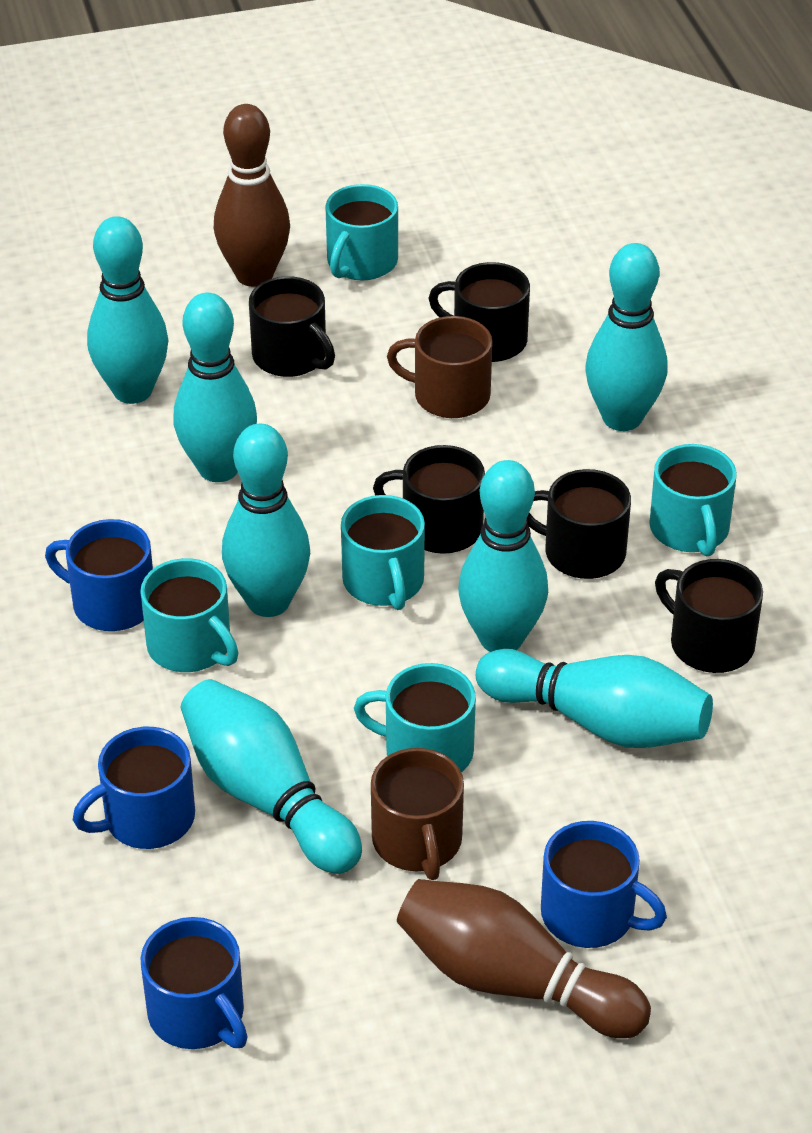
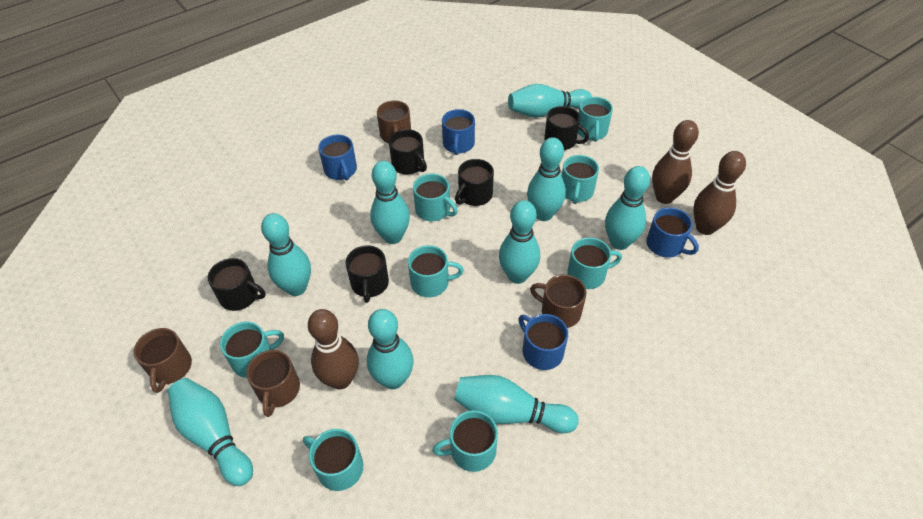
brown bowling pin: [214,104,290,287] [397,879,651,1038] = 2 -> [308,309,359,389] [652,120,699,204] [693,151,746,235] = 3
brown mug: [371,748,464,880] [387,316,493,418] = 2 -> [134,328,192,393] [246,350,300,417] [377,101,411,143] [530,274,586,328] = 4
turquoise bowling pin: [87,216,168,404] [173,293,257,482] [181,679,362,874] [222,424,310,617] [458,460,548,652] [476,649,713,748] [585,243,667,431] = 7 -> [168,378,253,486] [261,213,311,296] [367,309,414,389] [370,161,410,244] [454,375,578,433] [499,200,540,284] [508,84,592,117] [527,137,566,221] [605,166,650,250] = 9
turquoise mug: [140,558,239,672] [325,184,398,280] [341,495,425,610] [354,663,476,772] [649,444,737,556] = 5 -> [220,322,284,378] [303,429,363,491] [408,245,464,297] [413,173,458,221] [432,410,498,472] [562,155,599,204] [567,237,622,289] [578,97,613,142] = 8

